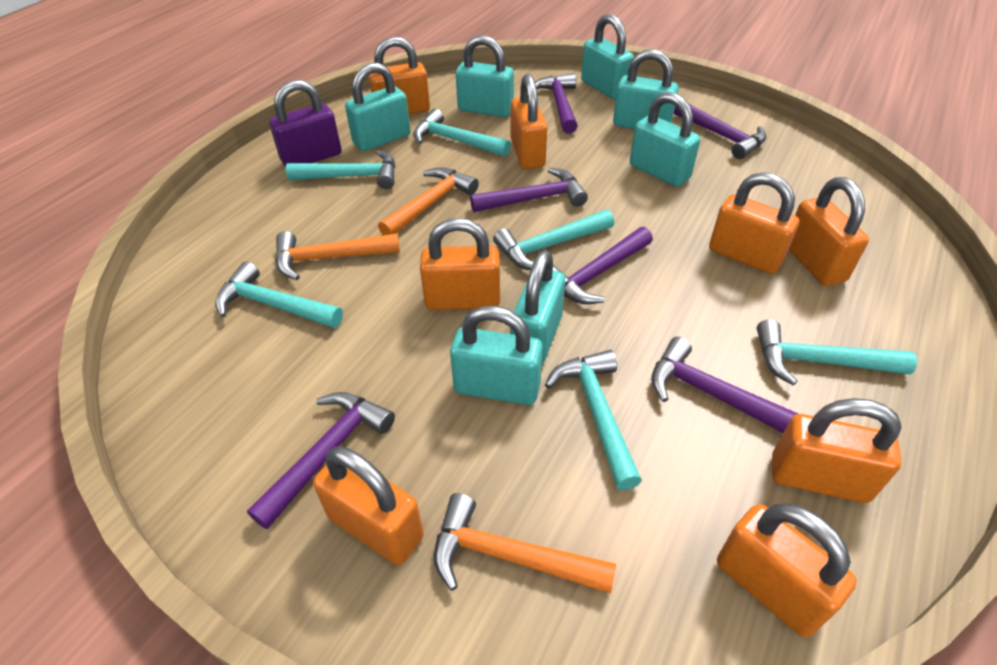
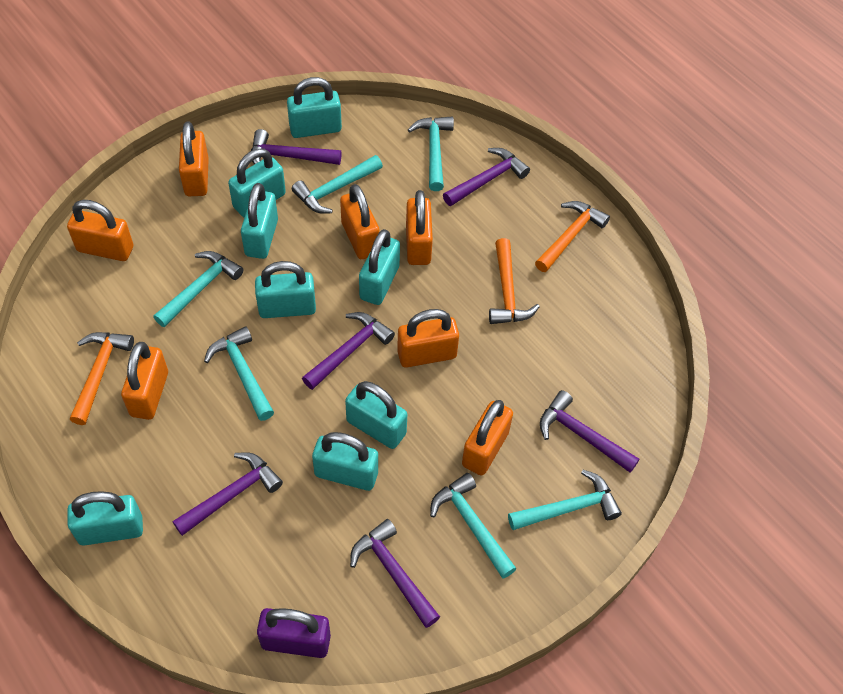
orange padlock: [313,446,424,565] [368,37,430,114] [420,218,500,310] [511,74,547,169] [709,172,800,274] [717,504,857,637] [772,398,902,503] [789,177,869,286] = 8 -> [67,200,133,261] [121,342,168,420] [179,121,209,196] [340,184,380,259] [397,309,459,368] [406,190,433,265] [462,400,513,476] = 7
turquoise padlock: [345,63,411,151] [450,306,543,405] [456,35,514,117] [510,250,565,365] [581,14,634,99] [613,49,679,129] [630,92,700,187] = 7 -> [67,491,143,546] [228,149,286,218] [241,183,278,259] [255,261,316,318] [287,77,342,138] [312,432,378,491] [345,381,407,449] [359,229,400,305] = 8

